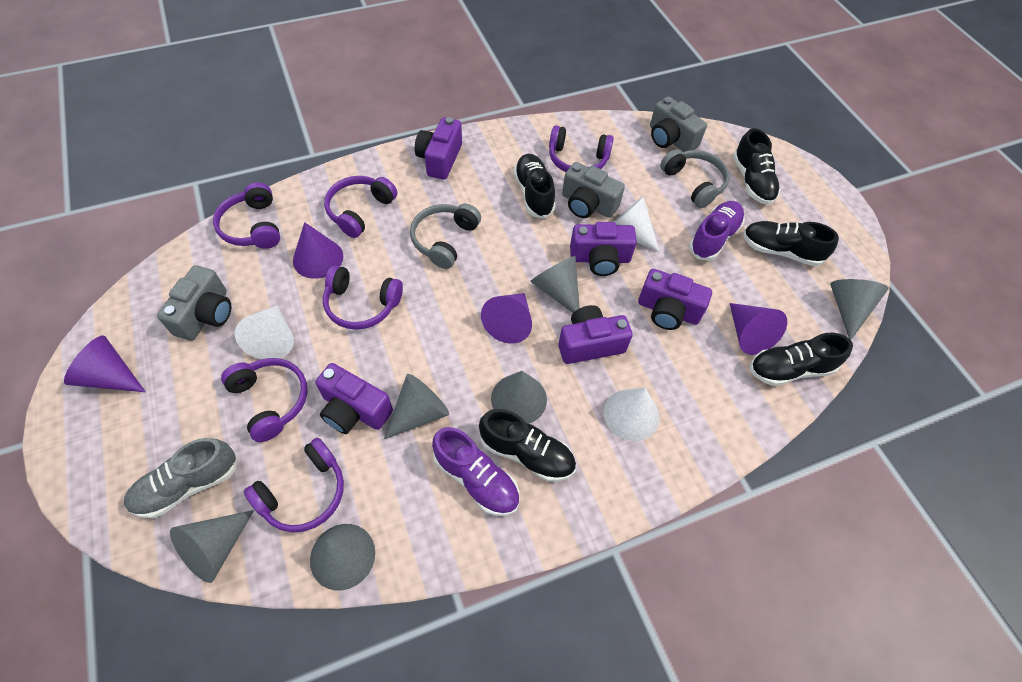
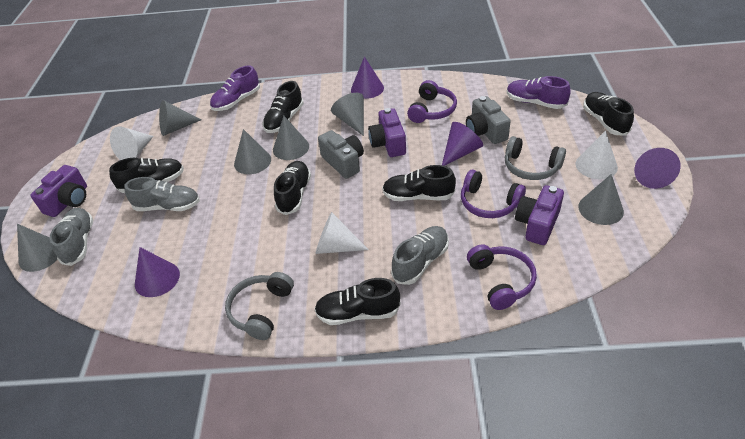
black shoe: [479,409,576,482] [514,154,556,219] [733,128,781,205] [743,221,839,266] [750,333,853,386] = 5 -> [109,158,184,193] [263,81,304,133] [274,161,311,215] [314,278,401,325] [382,165,456,201] [583,92,634,135] = 6
grey camera: [157,265,231,341] [562,162,625,218] [650,97,707,152] = 3 -> [318,130,364,179] [466,96,511,144] = 2
grey shoe: [124,438,237,518] = 1 -> [50,208,94,266] [124,177,200,211] [391,226,449,285] = 3
purple camera: [315,363,393,434] [415,117,462,180] [558,305,633,364] [570,222,637,276] [638,269,712,330] = 5 -> [30,165,87,217] [368,108,406,157] [515,185,564,245] = 3
purple headphones: [213,182,280,249] [221,358,308,442] [244,438,344,533] [323,265,403,330] [324,176,397,238] [549,126,614,172] = 6 -> [407,80,457,123] [461,170,526,218] [467,244,537,310] = 3

